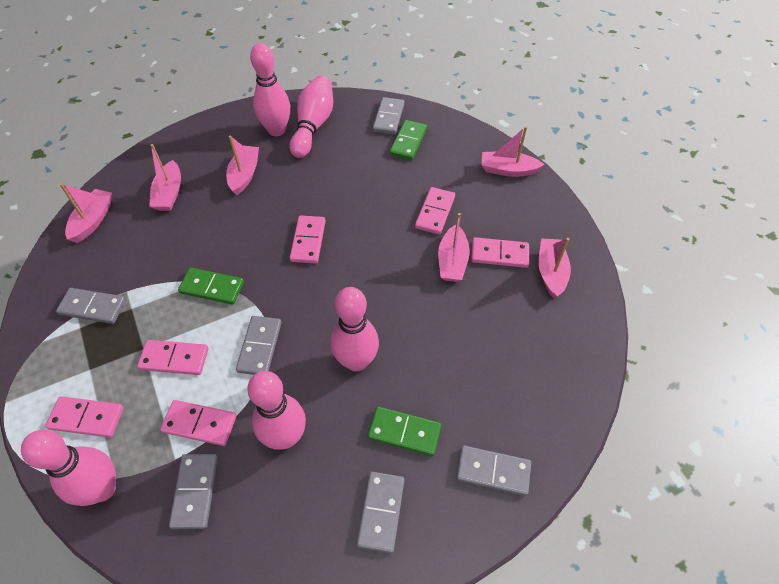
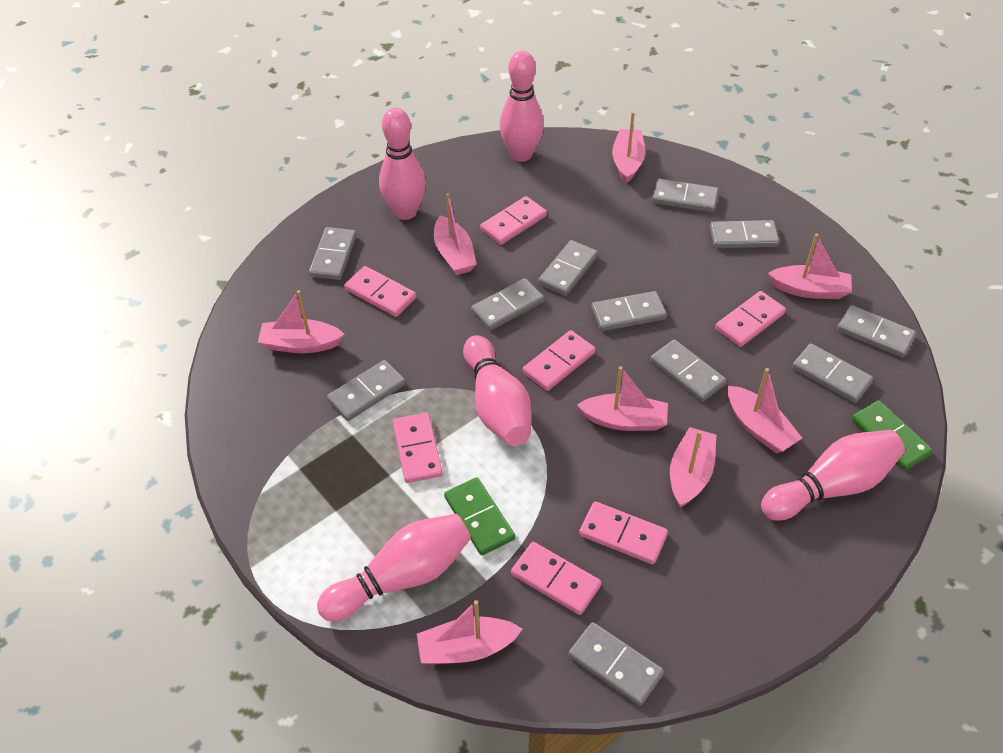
green domino: [178,268,244,304] [368,406,441,456] [389,120,427,160] = 3 -> [444,477,515,555] [851,400,933,471] = 2
grey domino: [56,288,126,324] [169,454,218,529] [236,316,281,375] [356,472,405,554] [373,97,405,135] [456,445,531,496] = 6 -> [309,227,356,280] [327,360,406,421] [471,278,544,331] [538,240,598,296] [568,622,664,706] [592,291,667,331] [650,339,727,402] [652,179,719,212] [710,220,780,248] [792,343,873,403] [837,305,916,358] = 11
pink boat: [60,183,112,243] [149,144,181,211] [226,135,259,195] [438,213,470,282] [481,126,544,177] [538,238,571,298] = 6 -> [258,290,344,353] [417,600,522,664] [434,193,477,275] [577,366,668,431] [612,112,645,183] [670,427,716,507] [728,368,802,453] [768,233,852,299] = 8
pink domino: [45,396,124,438] [137,340,208,375] [160,400,236,446] [290,215,326,264] [415,187,455,235] [471,237,529,268] = 6 -> [344,266,416,317] [393,413,443,483] [480,196,547,245] [511,542,602,615] [523,330,595,391] [579,501,668,565] [715,291,786,347] = 7

